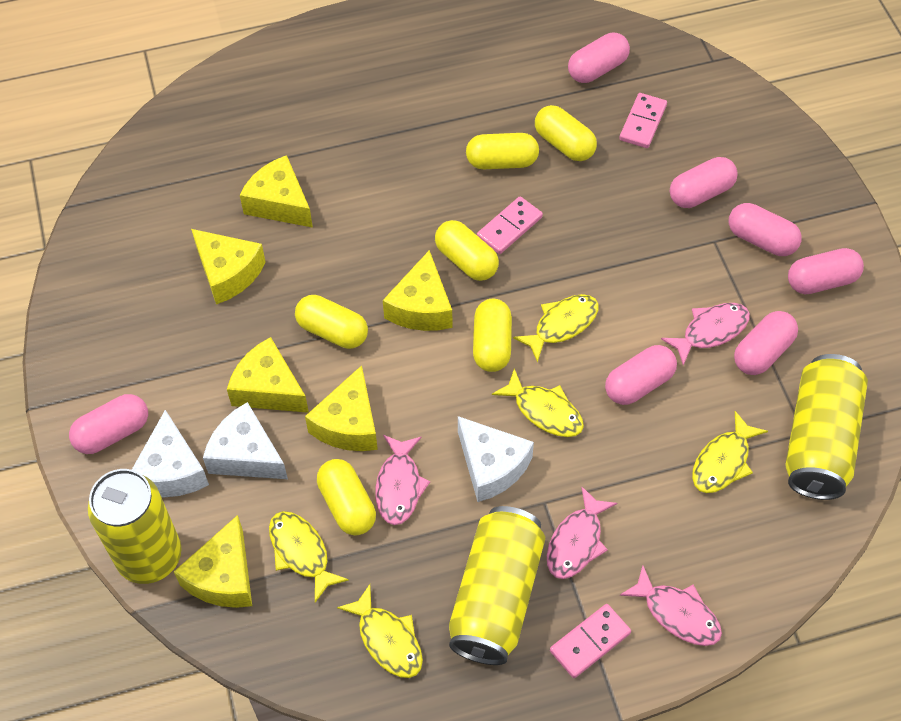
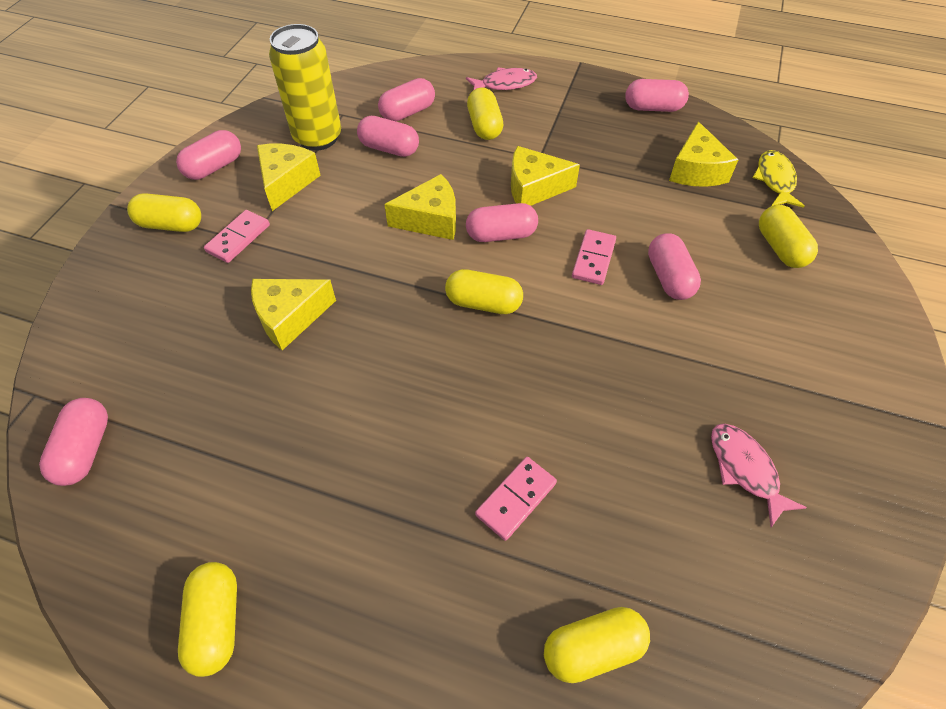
pink fish: [376,435,430,525] [547,487,617,579] [620,565,722,646] [661,303,750,366] = 4 -> [466,67,537,90] [711,424,807,527] = 2
white cheese: [132,410,209,497] [203,402,288,479] [458,416,534,502] = 3 -> none = 0
yellow can: [88,469,182,584] [449,506,545,665] [786,354,868,500] = 3 -> [269,24,341,151] = 1
yellow cheese: [174,515,252,608] [191,229,266,305] [227,337,309,413] [240,155,313,228] [305,365,378,451] [383,250,453,331] = 6 -> [251,279,336,350] [257,144,321,211] [384,174,456,240] [511,146,580,206] [669,122,738,187] = 5
yellow fish: [269,511,349,602] [337,584,423,678] [492,369,584,437] [513,294,598,363] [692,411,768,493] = 5 -> [753,150,805,208] = 1

